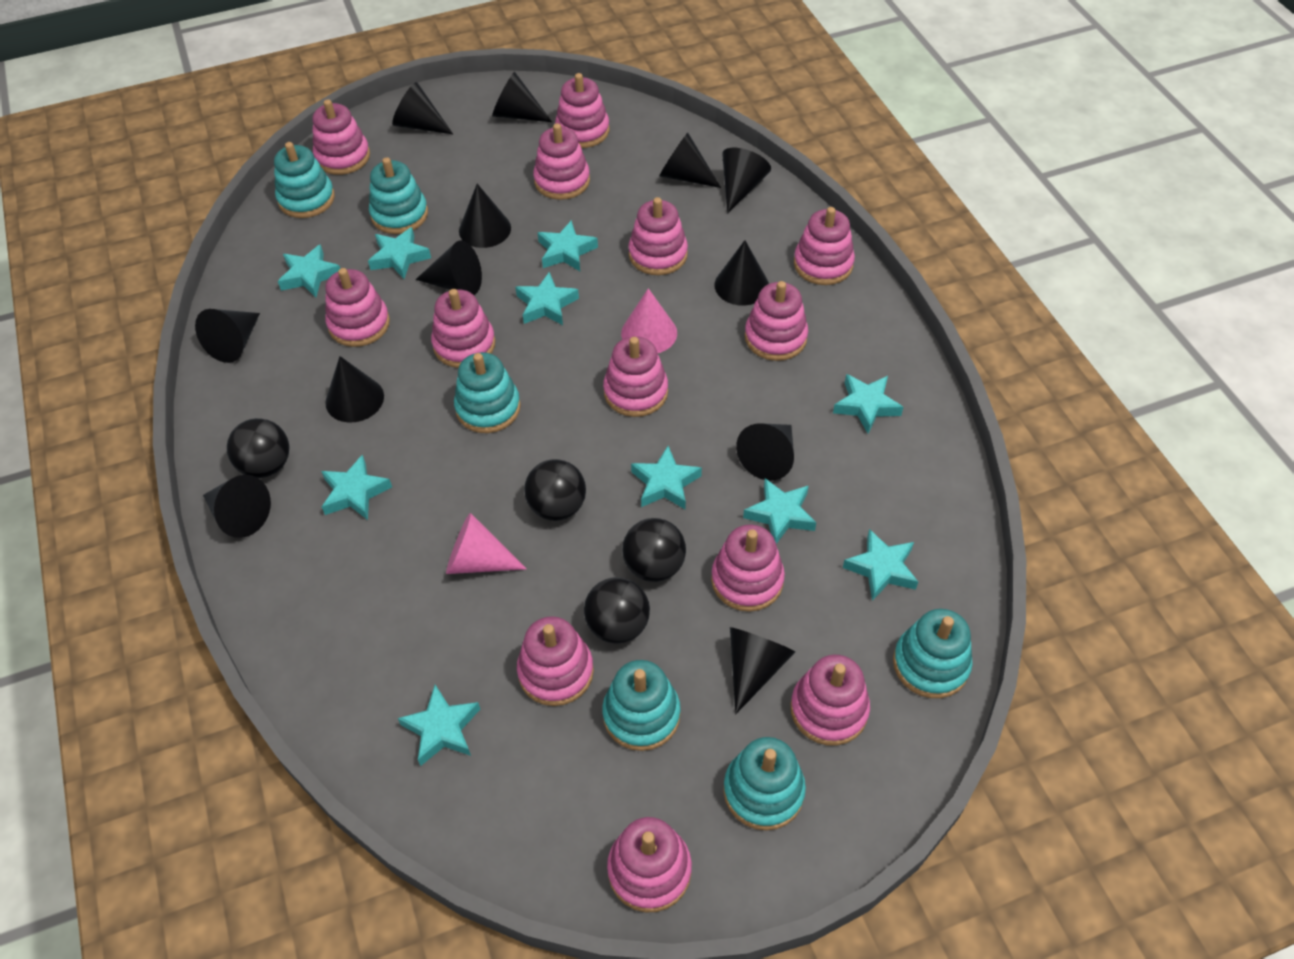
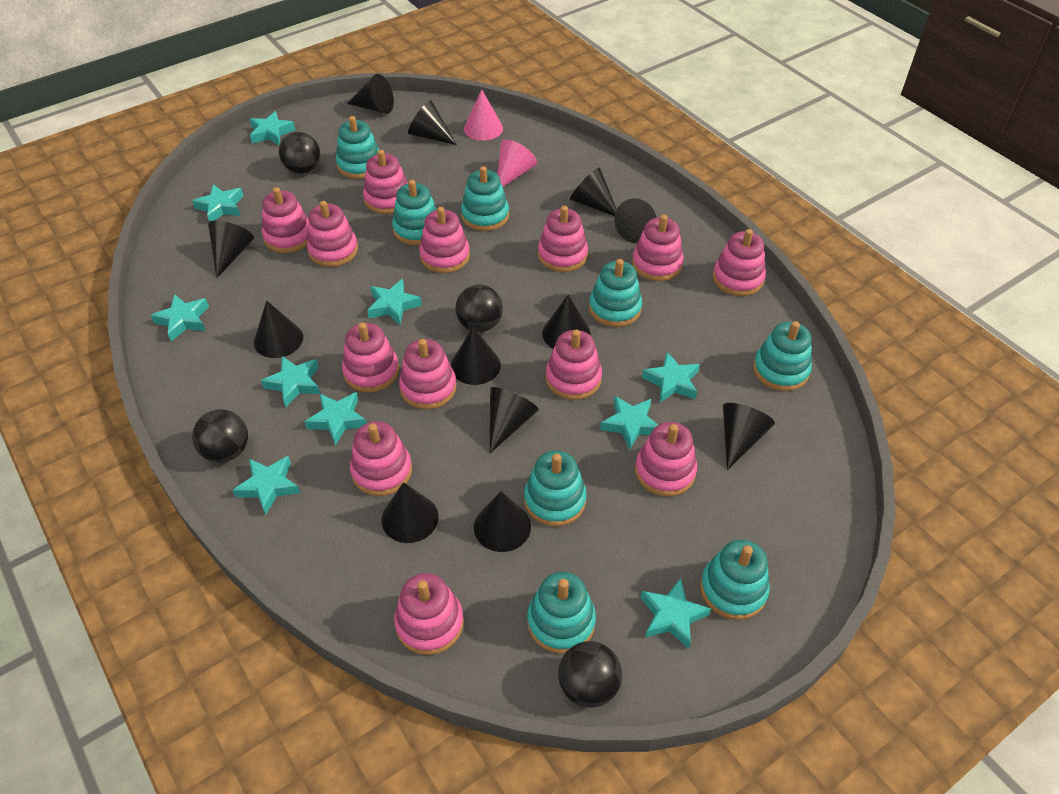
turquoise stacking toy: [274,142,335,218] [369,157,428,234] [454,352,521,433] [602,660,681,751] [723,737,806,830] [893,609,973,698] = 6 -> [336,116,379,179] [392,180,437,245] [461,166,509,231] [524,450,587,526] [527,572,596,654] [589,259,642,327] [700,539,770,620] [753,321,812,391] = 8

